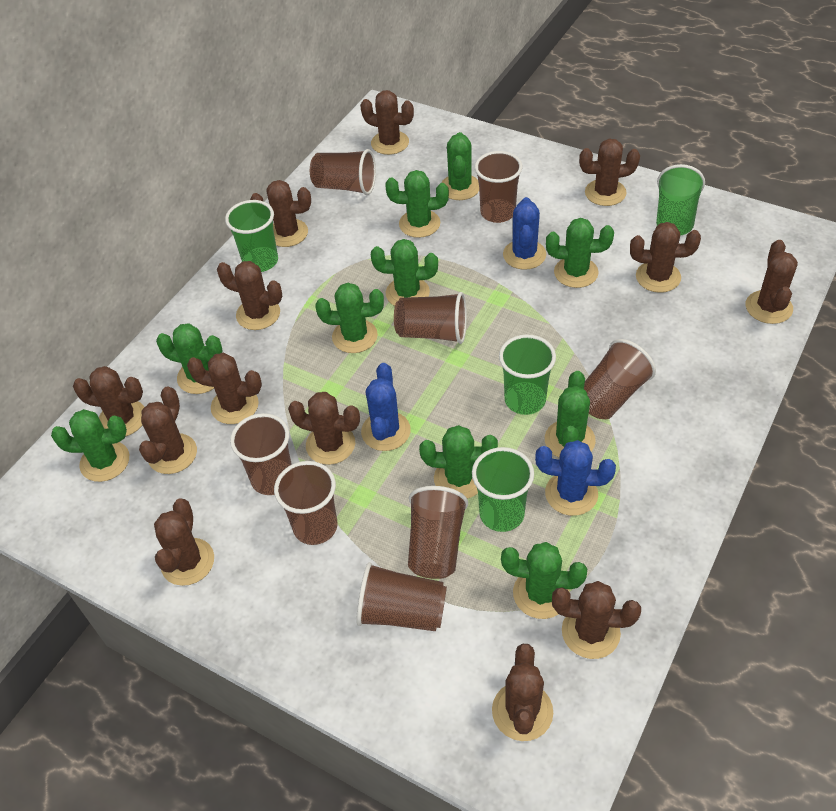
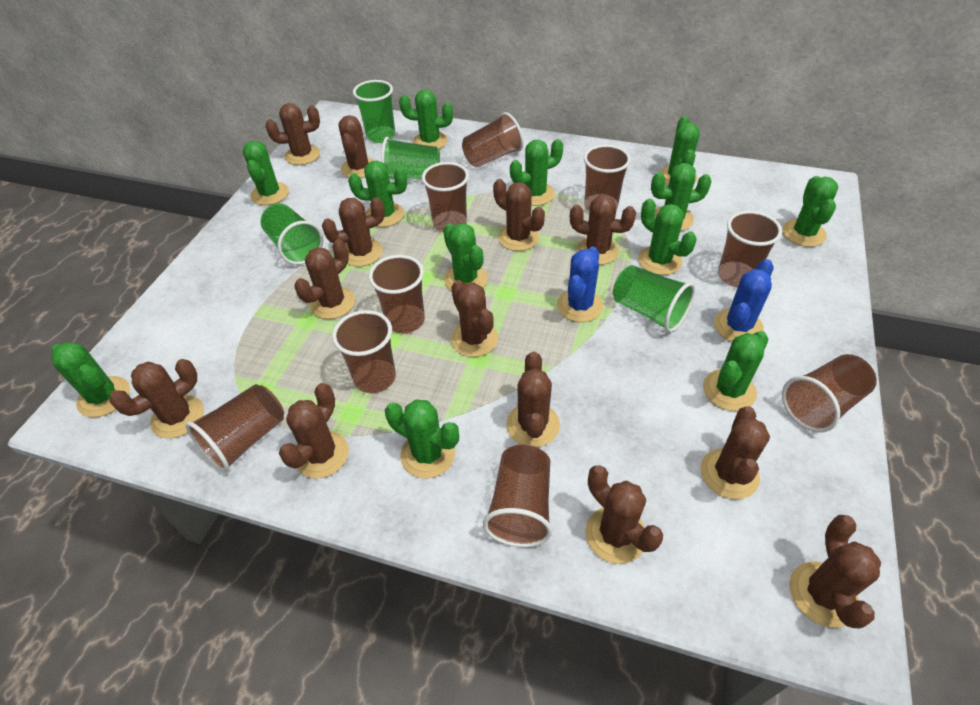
blue cactus: [361,363,411,451] [503,197,546,270] [535,440,616,516] = 3 -> [557,247,603,322] [714,259,773,342] = 2
brown cup: [230,413,292,495] [274,461,337,545] [310,149,376,195] [356,562,447,631] [394,292,467,344] [408,486,468,579] [475,151,523,223] [584,339,656,419] = 8 -> [186,384,284,472] [332,310,396,393] [369,255,425,333] [422,162,469,232] [462,112,524,167] [483,444,552,547] [584,145,631,211] [718,211,782,287] [782,354,877,433] = 9
green cactus: [51,409,129,482] [156,323,223,394] [315,283,384,353] [371,239,438,306] [385,170,449,238] [419,425,498,499] [441,132,479,200] [501,542,587,619] [545,371,596,458] [546,218,614,288] = 10 -> [51,342,130,417] [243,141,289,205] [348,161,408,227] [385,399,459,479] [399,89,453,149] [443,223,488,291] [510,139,563,206] [638,199,696,275] [651,163,712,231] [660,116,700,186] [703,331,768,411] [782,176,838,247] = 12

